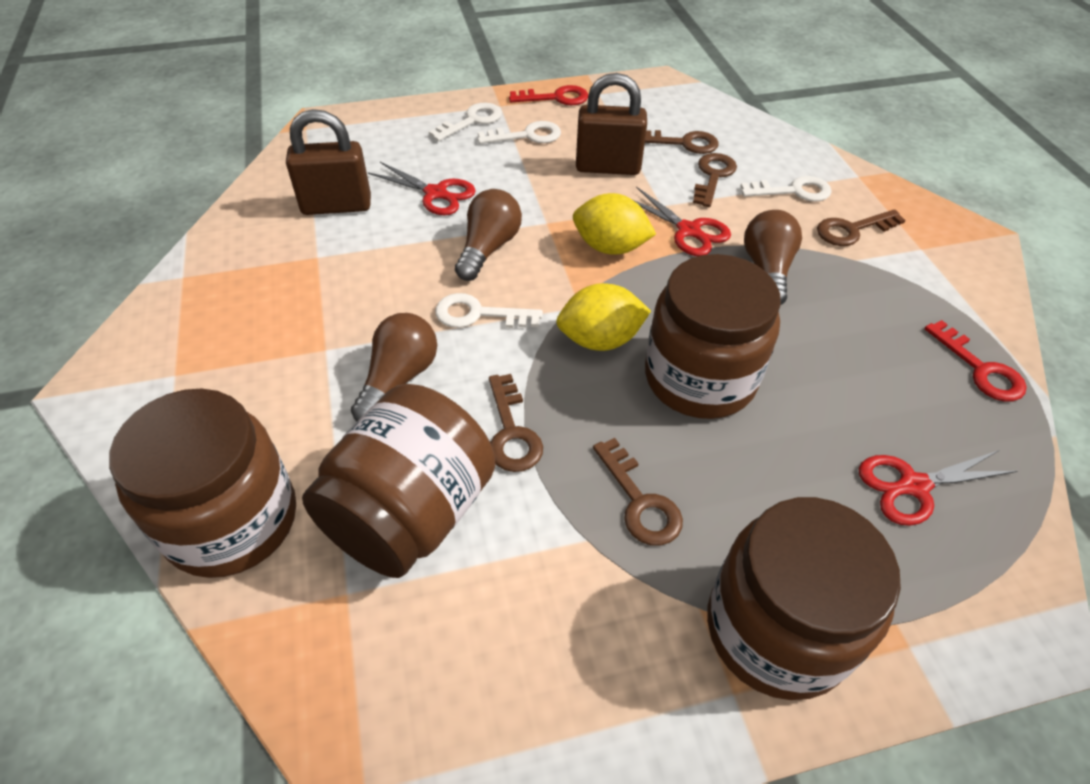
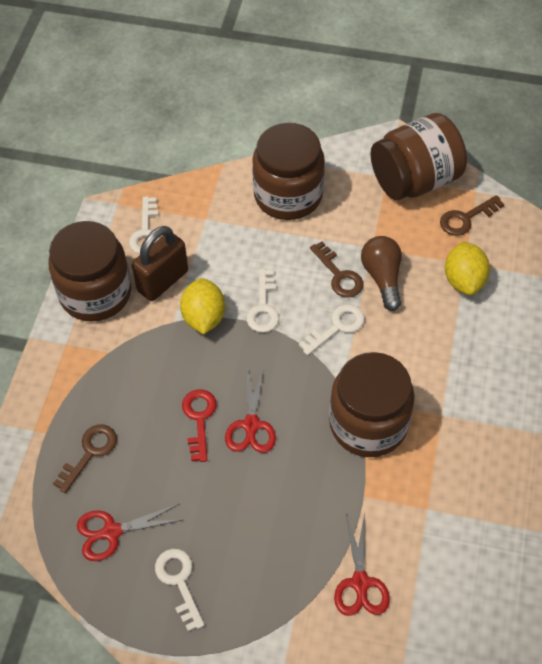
brown key: [489,374,543,472] [593,438,683,545] [645,130,719,154] [693,153,737,207] [817,209,905,246] = 5 -> [53,425,117,493] [310,241,364,298] [440,195,504,236] = 3
brown light bulb: [351,313,437,421] [455,189,522,281] [744,210,802,305] = 3 -> [361,236,402,311] = 1
brown padlock: [286,109,371,215] [576,73,647,175] = 2 -> [132,226,188,301] = 1
red key: [509,85,588,105] [924,320,1027,402] = 2 -> [182,389,217,462] = 1

